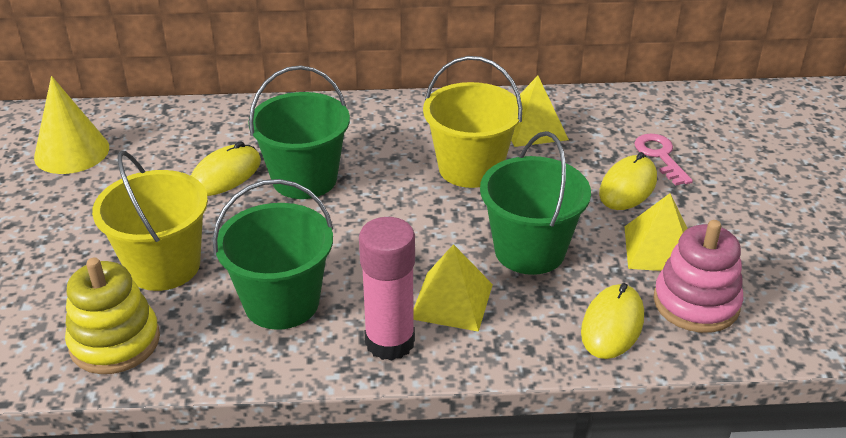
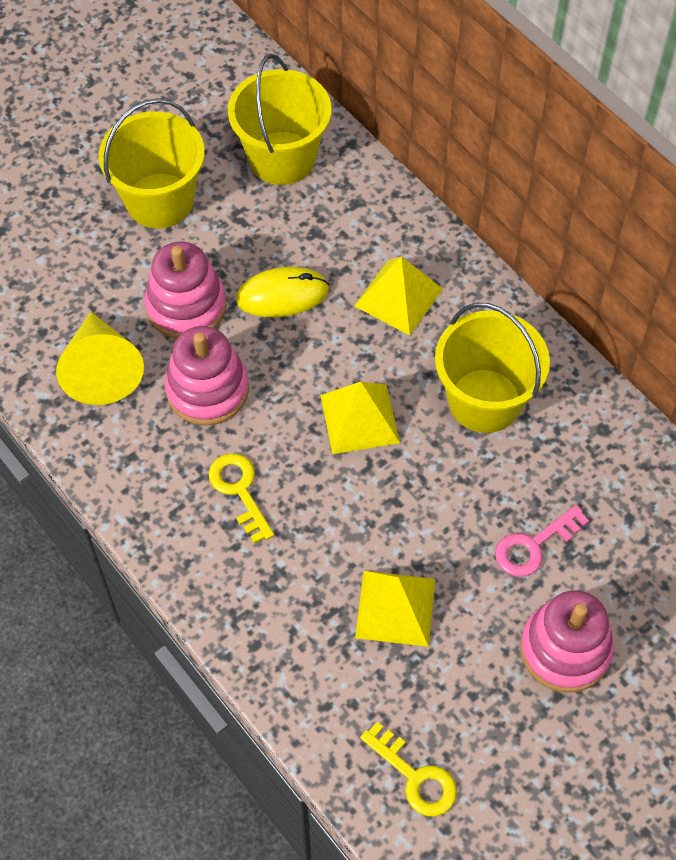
green bucket: [213,179,333,330] [248,65,350,199] [480,131,591,275] = 3 -> none = 0
pink glue stick: [359,217,415,361] = 1 -> none = 0
pink stacking toy: [654,220,743,333] = 1 -> [144,241,226,339] [165,326,249,426] [520,590,614,693] = 3
yellow bucket: [92,151,208,291] [423,56,523,188] = 2 -> [99,98,205,228] [228,54,332,185] [435,303,550,433] = 3
yellow key: none = 0 -> [209,453,274,544] [360,722,457,816] = 2
yellow mouse: [191,141,261,196] [581,283,644,359] [599,152,657,210] = 3 -> [236,267,329,317] = 1
yellow stacking toy: [65,258,160,374] = 1 -> none = 0

